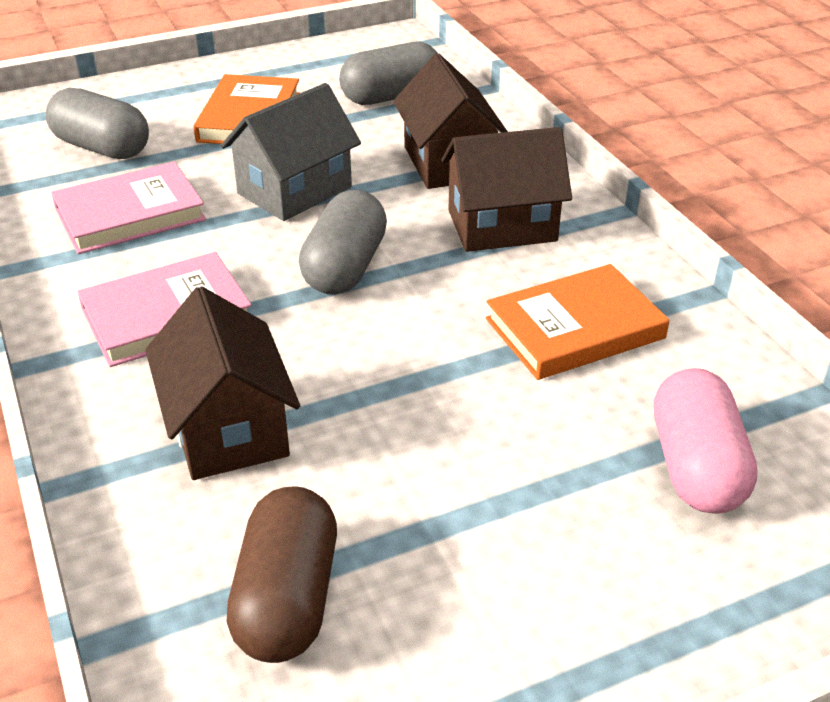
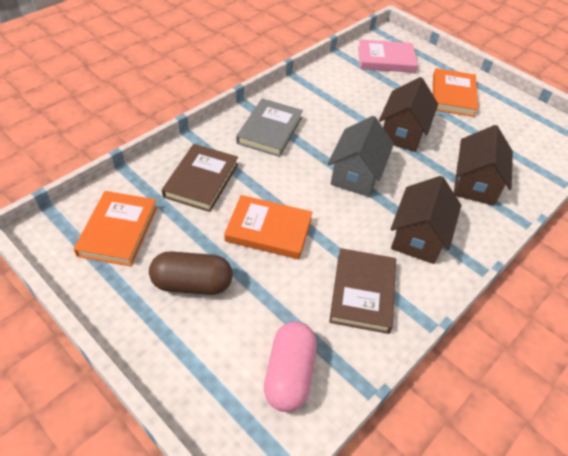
brown book: none = 0 -> [162,144,238,212] [329,248,396,334] = 2
grey book: none = 0 -> [236,98,303,157] = 1
grey capsule: [46,88,149,159] [299,190,387,294] [339,42,438,105] = 3 -> none = 0
orange book: [193,74,300,144] [486,264,669,380] = 2 -> [74,191,157,266] [224,195,313,259] [433,68,478,117] = 3
pink book: [51,162,206,254] [77,252,252,367] = 2 -> [358,39,418,73] = 1

